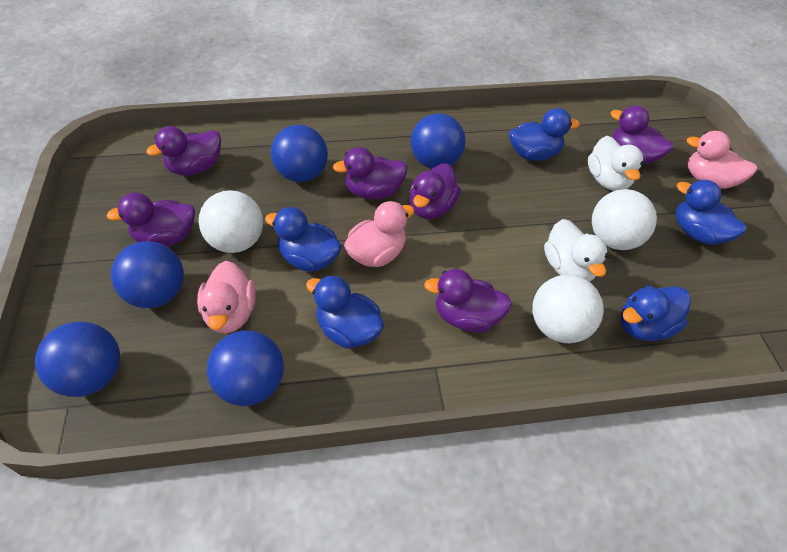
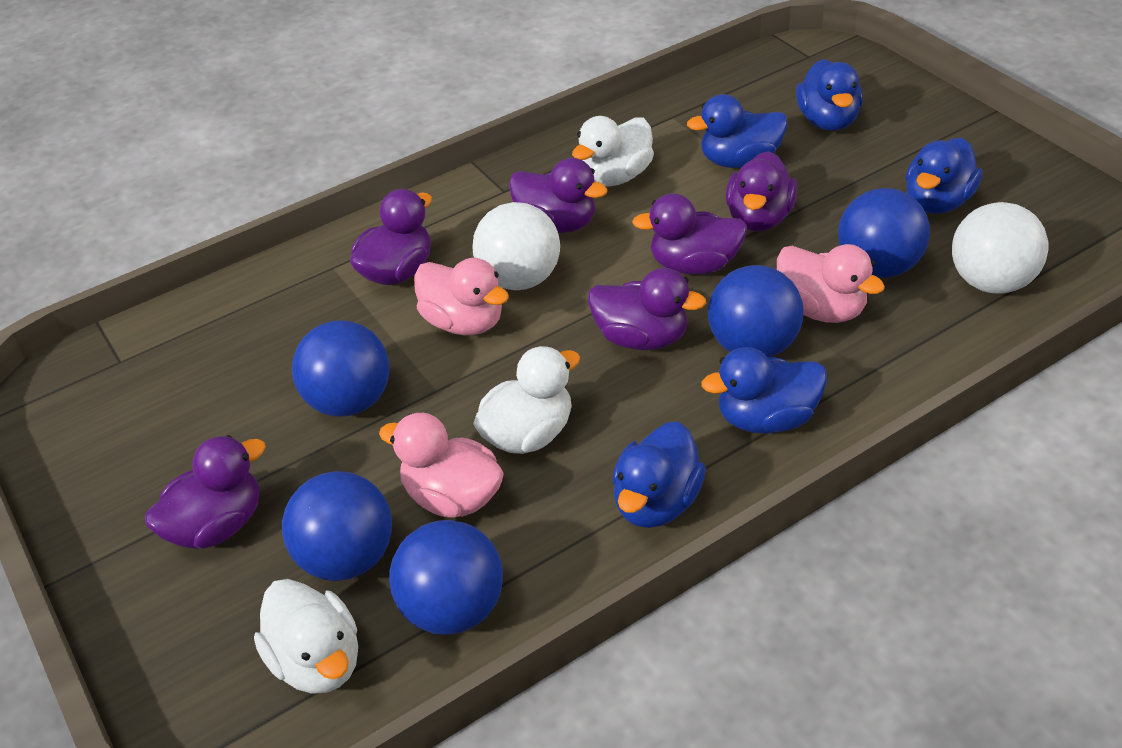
white ball: [199,190,263,253] [532,275,604,343] [592,189,657,250] = 3 -> [472,202,560,290] [952,202,1048,294] = 2
white duck: [544,219,608,282] [588,136,643,191] = 2 -> [254,579,358,694] [473,346,580,454] [572,116,654,187] = 3

